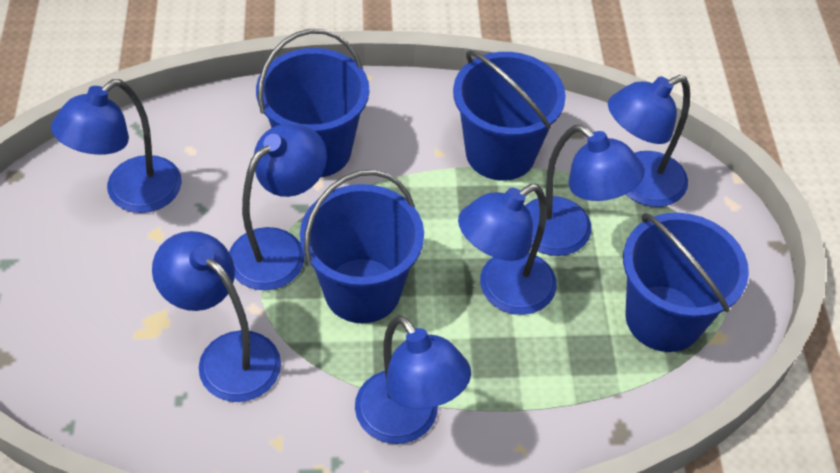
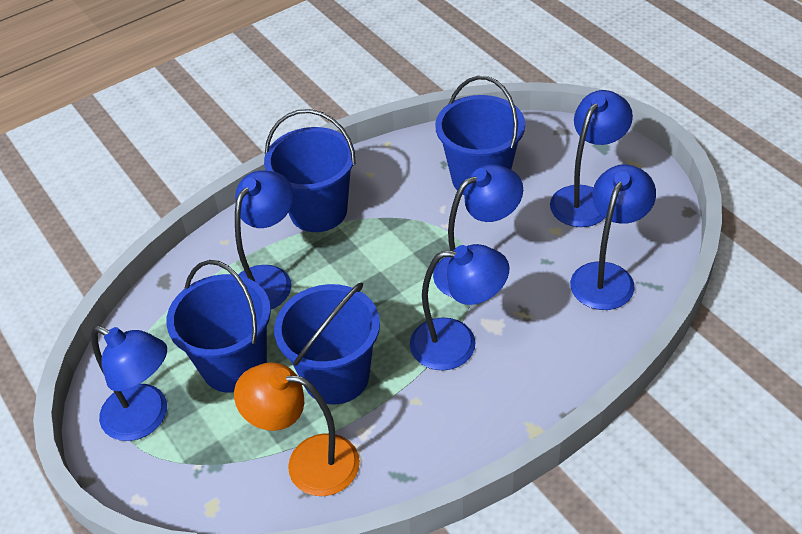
blue lamp: [51,79,182,213] [152,231,281,402] [229,124,327,290] [355,315,471,444] [458,184,557,315] [525,125,645,256] [608,75,690,207] = 7 -> [91,325,167,441] [235,171,294,309] [410,244,509,371] [433,164,523,298] [550,90,633,227] [570,164,656,310] = 6
orange lamp: none = 0 -> [234,362,360,496] = 1

